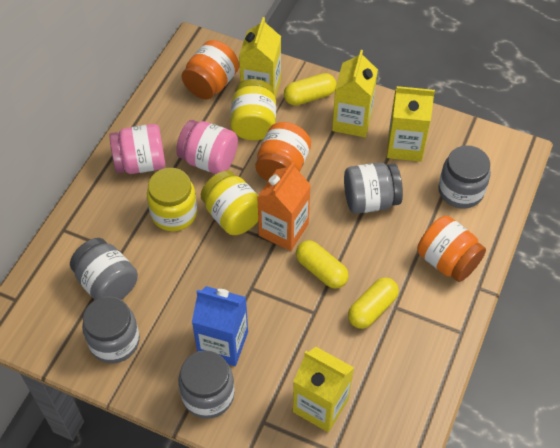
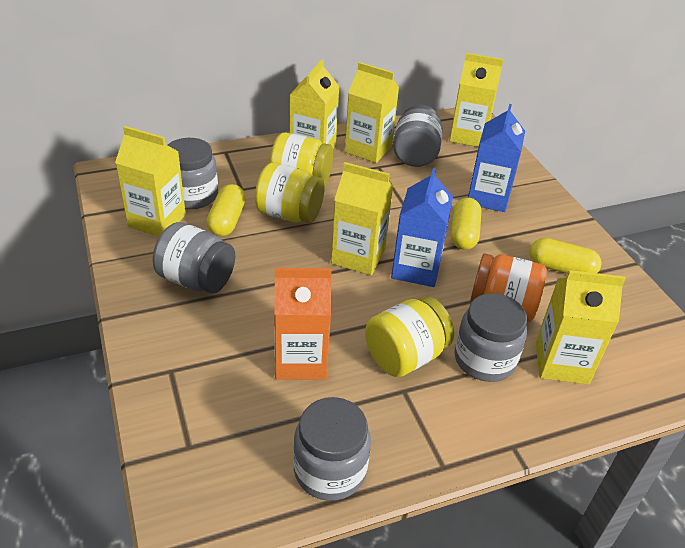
blue carton: [192,286,248,366] = 1 -> [391,168,453,287] [468,104,525,212] = 2
orange jar: [182,40,239,99] [255,122,311,181] [417,216,486,282] = 3 -> [470,254,547,322] = 1
pink jar: [109,124,165,174] [176,120,238,174] = 2 -> none = 0
yellow carton: [239,17,281,99] [293,347,354,432] [332,50,378,137] [387,86,435,162] = 4 -> [115,126,186,237] [290,59,340,149] [331,162,393,275] [345,62,399,163] [449,53,504,147] [536,270,626,385] = 6

